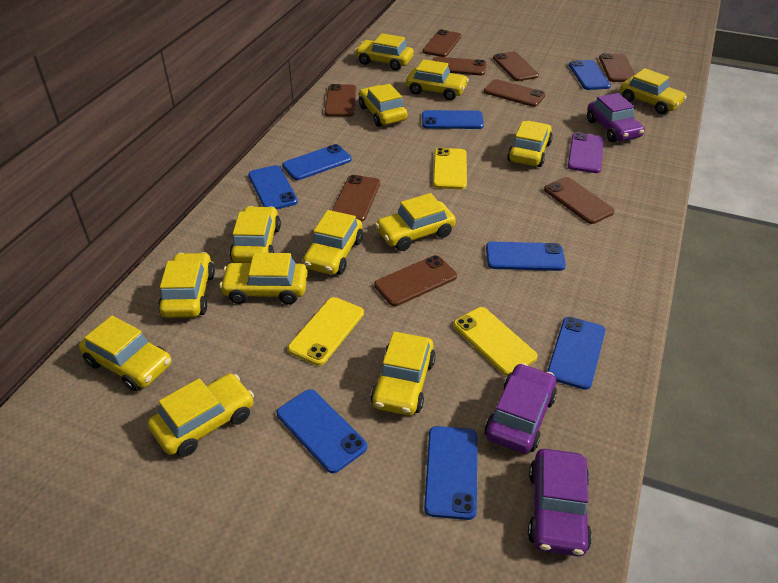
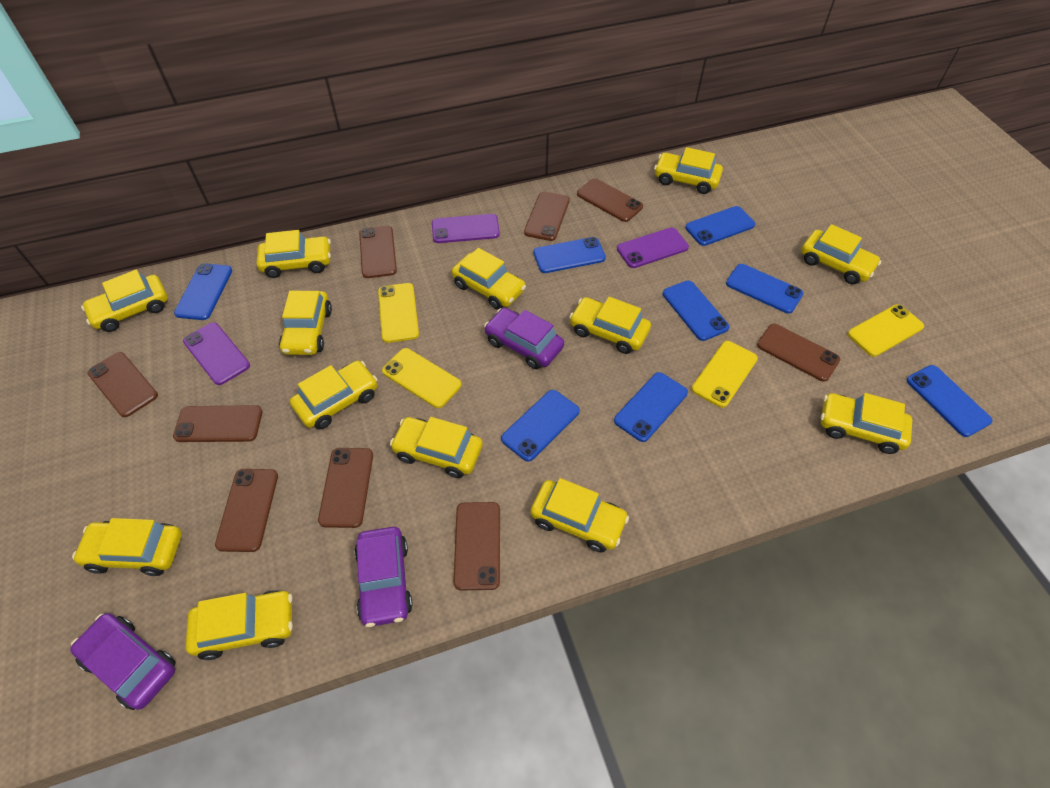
purple phone: [568,132,604,173] = 1 -> [183,322,250,385] [432,214,500,243] [617,227,689,268] = 3
yellow phone: [288,297,364,366] [433,148,467,189] [453,307,537,376] = 3 -> [378,283,419,343] [382,348,462,408] [692,341,758,408] [848,304,924,357] = 4

